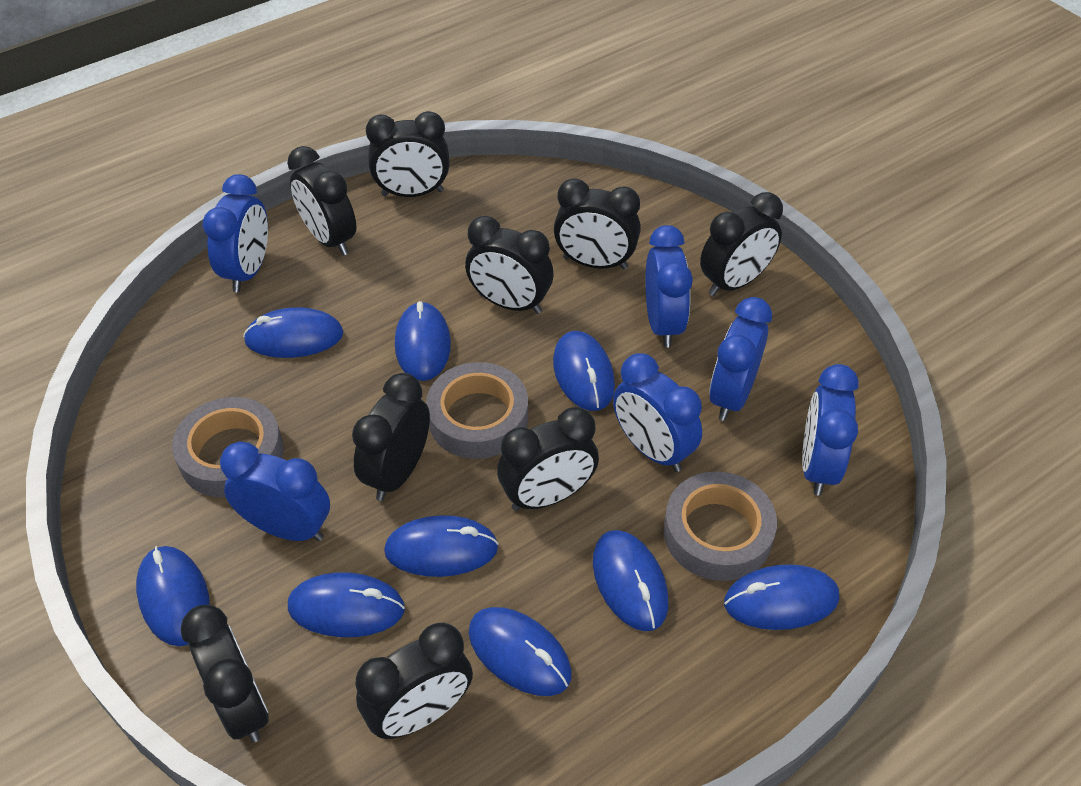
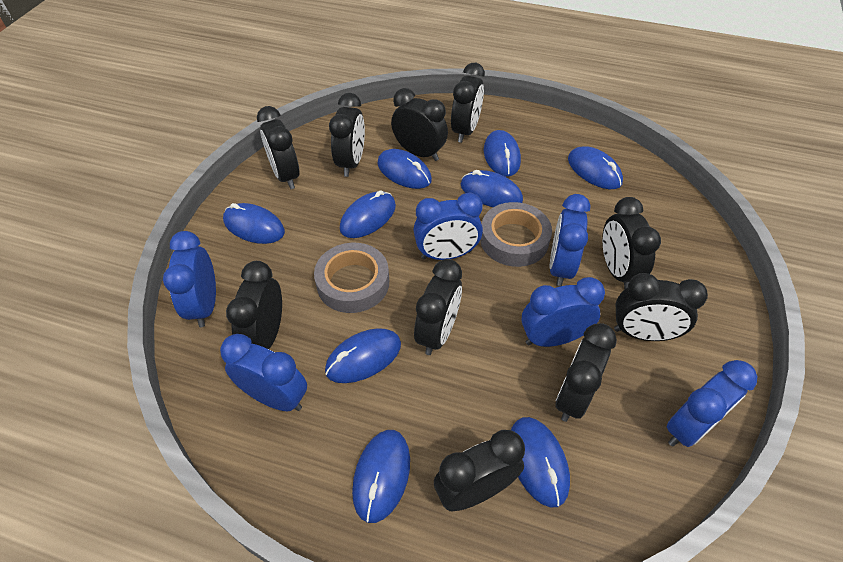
black clock: [181,605,269,742] [287,146,356,256] [352,373,430,501] [356,623,473,739] [366,111,449,197] [465,216,553,314] [497,407,599,511] [554,178,641,269] [700,192,783,296] = 9 -> [226,261,282,349] [257,106,299,189] [329,93,365,177] [391,88,448,161] [414,259,462,355] [434,430,525,511] [451,63,485,143] [556,323,617,422] [602,197,661,289] [614,273,708,341] = 10
grey tape: [172,397,284,498] [426,362,528,459] [664,472,777,581] = 3 -> [314,243,389,313] [480,202,552,267] = 2

